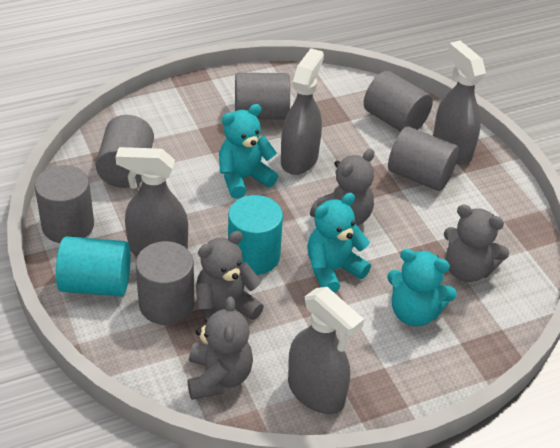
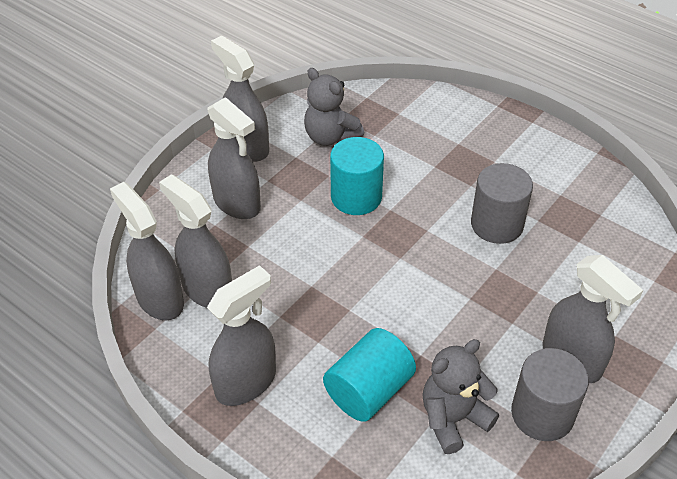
grey cylinder: [34,165,94,243] [96,115,154,188] [136,241,194,325] [235,73,290,119] [364,71,433,131] [388,126,459,191] = 6 -> [471,163,533,244] [511,348,589,441] = 2
grey spray bottle: [115,147,188,256] [281,48,324,175] [288,287,364,414] [433,41,486,165] = 4 -> [110,182,184,320] [159,174,232,308] [207,265,276,406] [208,97,261,219] [211,36,269,162] [542,255,643,383] = 6
grey teddy bear: [187,296,253,400] [196,231,264,320] [310,149,374,226] [444,205,509,282] = 4 -> [304,68,364,146] [422,339,499,454] = 2
turquoise teddy bear: [219,104,278,199] [307,193,371,293] [387,249,457,326] = 3 -> none = 0

